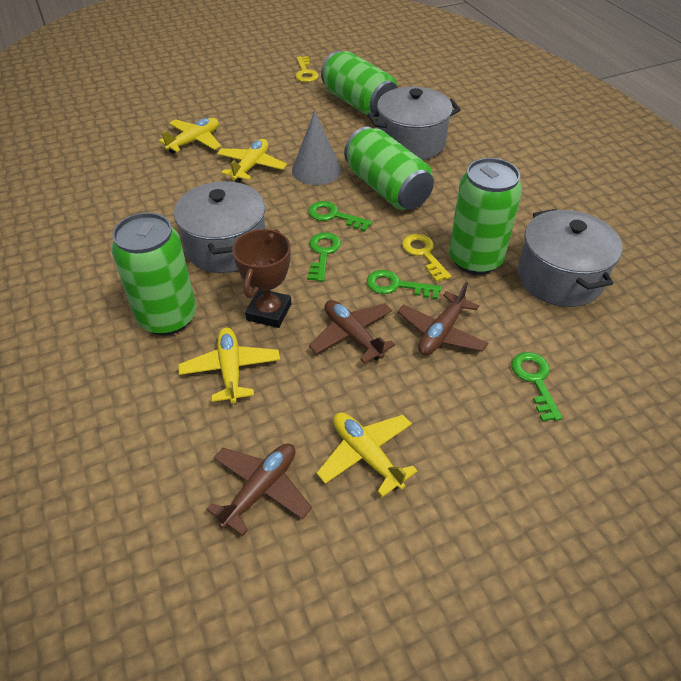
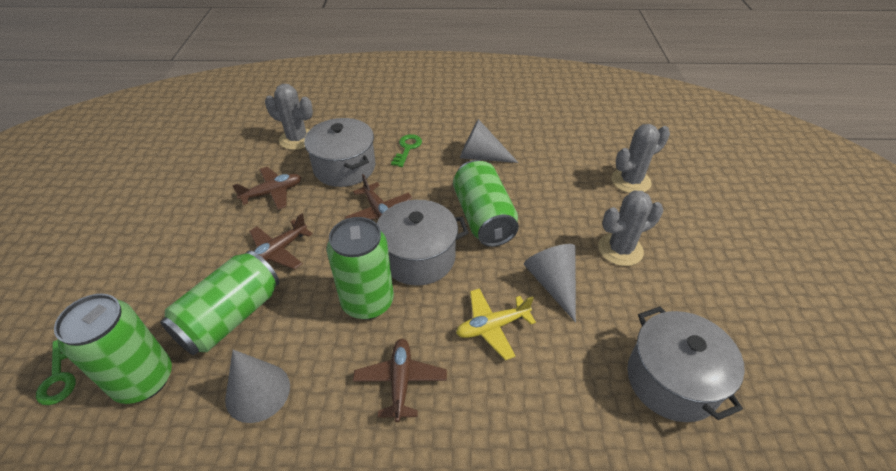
brown plane: [206,443,312,536] [309,300,395,364] [397,282,488,355] = 3 -> [232,167,301,210] [249,214,313,270] [345,174,412,220] [353,339,447,422] = 4
brown trophy: [232,229,291,328] = 1 -> none = 0
green key: [307,232,341,282] [308,201,372,232] [367,270,441,300] [511,352,563,422] = 4 -> [36,340,76,405] [391,134,422,167] = 2
grey cactus: none = 0 -> [265,84,313,150] [598,191,663,266] [611,124,670,193] = 3
grey cone: [292,111,341,185] = 1 -> [225,350,290,423] [460,119,519,163] [524,244,576,323] = 3
yellow key: [295,56,319,82] [402,234,451,282] = 2 -> none = 0
yellow plane: [159,118,221,154] [178,328,280,404] [217,139,287,183] [317,412,418,497] = 4 -> [456,288,536,360] = 1

